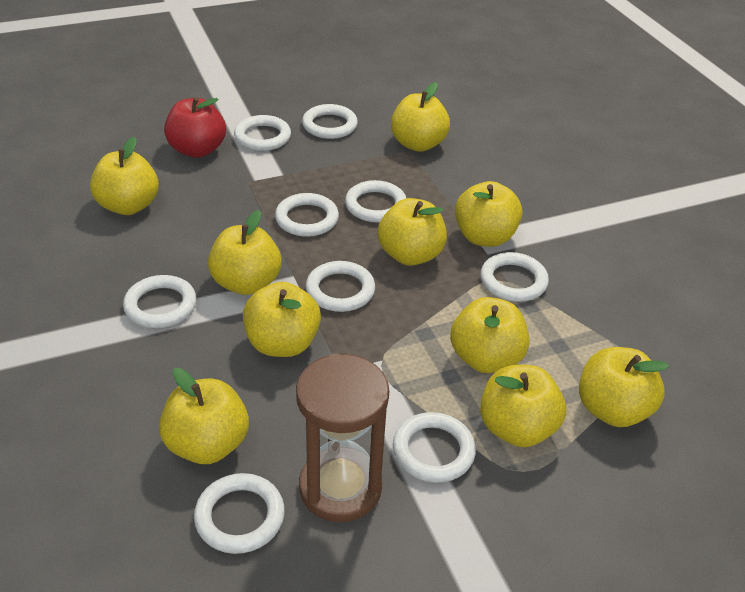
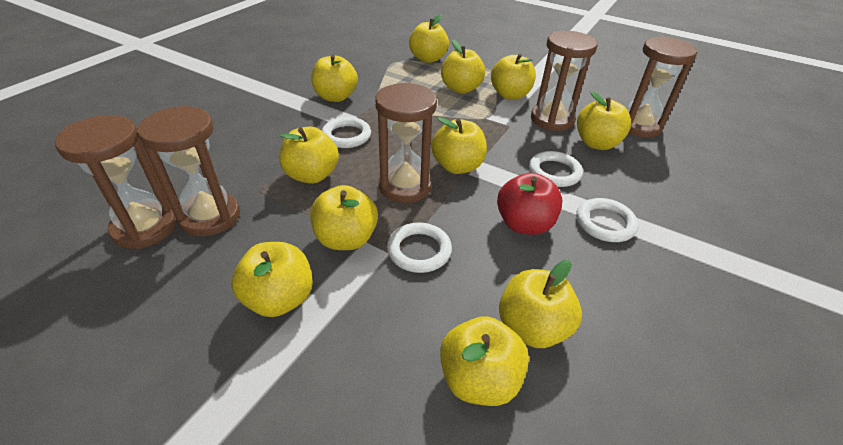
brown hourglass: [296,353,389,522] = 1 -> [55,115,177,249] [137,105,240,237] [375,82,437,203] [531,31,598,131] [627,36,698,138] = 5
white ring: [123,275,196,328] [194,473,285,554] [234,115,291,151] [275,193,339,237] [302,104,358,139] [306,261,375,312] [345,180,406,222] [393,412,476,483] [481,252,549,302] = 9 -> [322,117,371,148] [387,222,452,273] [529,151,583,187] [576,198,638,242] = 4
yellow apple: [90,137,159,215] [159,368,249,464] [208,210,282,295] [243,282,321,357] [378,198,447,266] [391,82,450,152] [450,297,529,373] [455,181,523,247] [480,365,566,447] [579,347,669,427] = 10 -> [231,242,313,317] [279,127,339,184] [310,185,378,250] [311,54,358,102] [409,14,449,63] [431,117,487,174] [440,316,529,406] [441,40,485,93] [491,53,536,100] [499,260,582,348] [577,91,631,150] = 11

